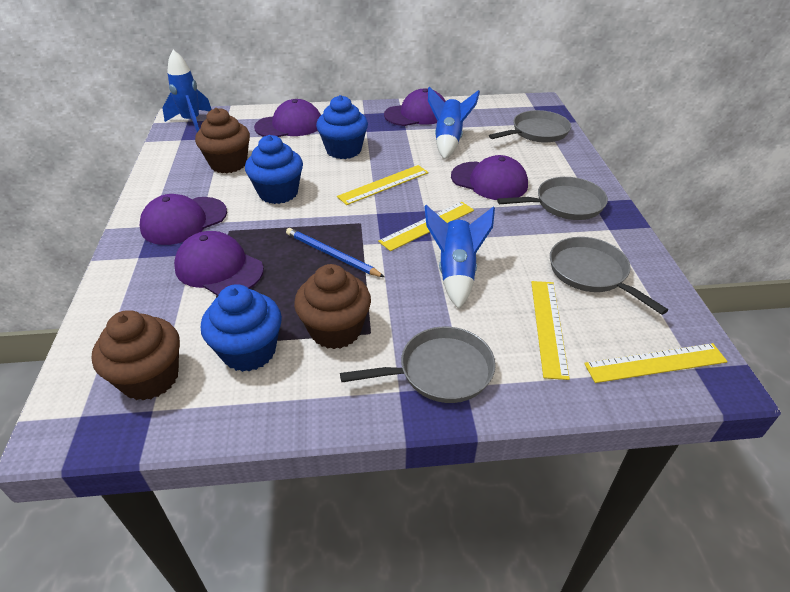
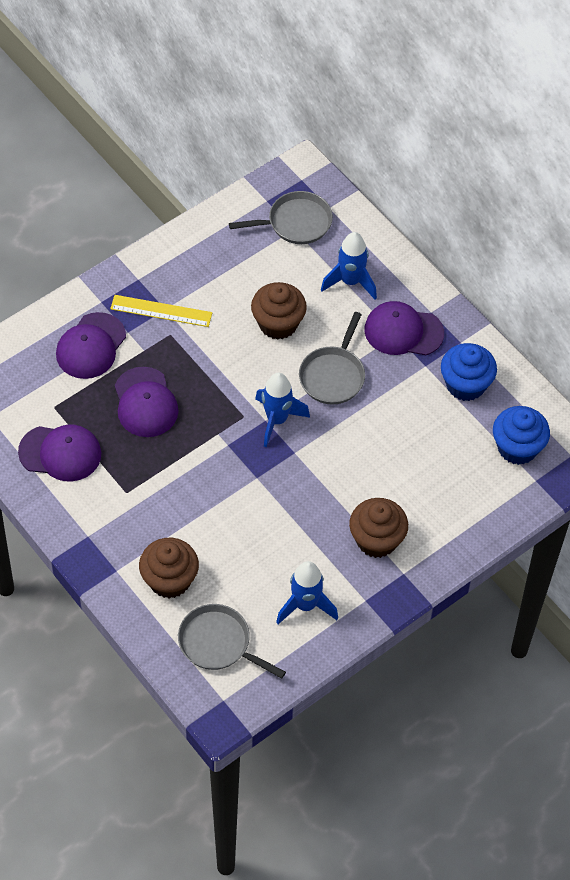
blue cupcake: [201,284,282,372] [245,135,303,204] [316,95,368,159] = 3 -> [441,343,497,401] [493,406,550,465] = 2
blue pencil: [286,228,384,277] = 1 -> none = 0
grey pan: [340,327,496,403] [489,110,571,143] [497,177,608,220] [550,237,668,315] = 4 -> [178,604,286,679] [229,191,333,244] [299,312,365,405] = 3
purple cap: [140,194,227,245] [174,231,264,296] [254,99,321,137] [384,89,446,126] [451,155,528,200] = 5 -> [18,424,101,481] [56,312,126,379] [115,367,179,437] [365,301,444,355] = 4
yellow ruler: [337,165,429,205] [378,202,474,251] [531,281,570,380] [584,343,728,383] = 4 -> [110,295,212,327] = 1

